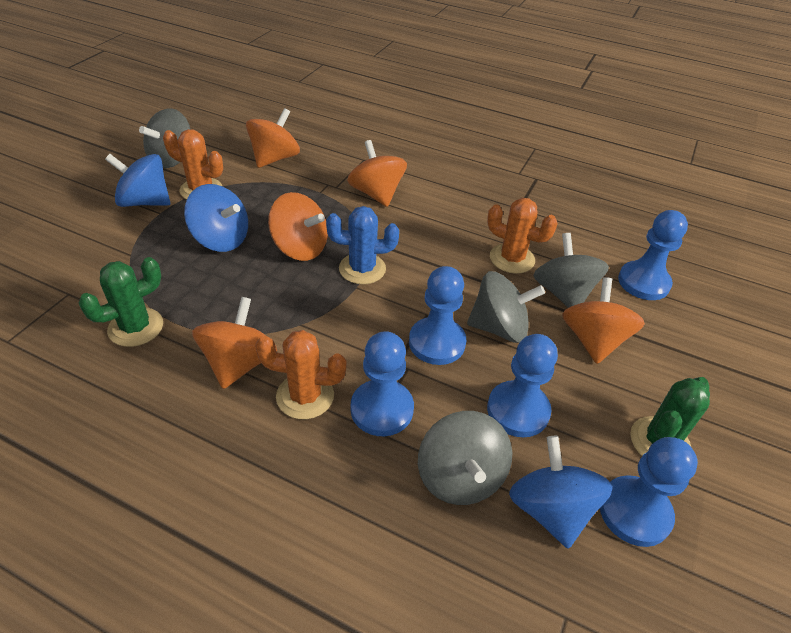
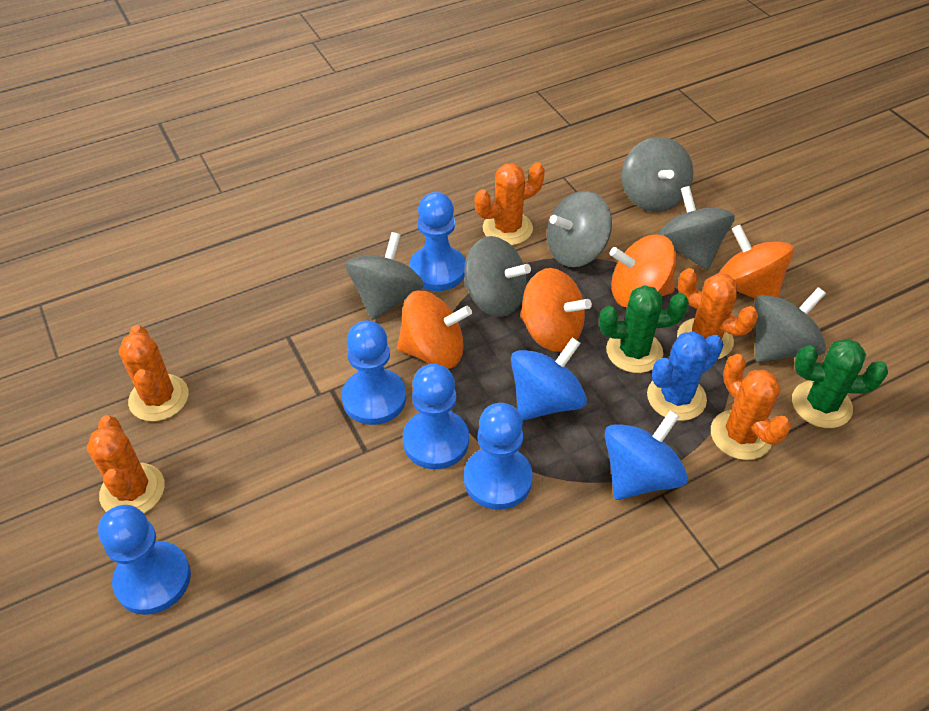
blue spinning top: [105,154,170,207] [184,184,248,252] [509,436,613,549] = 3 -> [511,337,587,421] [604,410,688,500] = 2
grey spinning top: [139,108,190,168] [418,411,512,505] [467,271,545,343] [533,233,609,308] = 4 -> [345,232,424,320] [464,236,531,317] [547,191,612,267] [622,137,693,212] [658,186,735,270] [755,287,826,362] = 6
orange cactus: [163,129,223,199] [255,330,347,419] [487,198,558,274] = 3 -> [87,415,165,513] [119,325,189,421] [475,162,545,245] [677,268,758,359] [711,354,791,460] = 5
orange spinning top: [192,297,277,389] [246,108,300,168] [268,192,328,261] [347,140,407,207] [562,277,645,364] = 5 -> [397,290,472,369] [520,268,592,352] [610,235,676,307] [719,225,794,299] = 4

